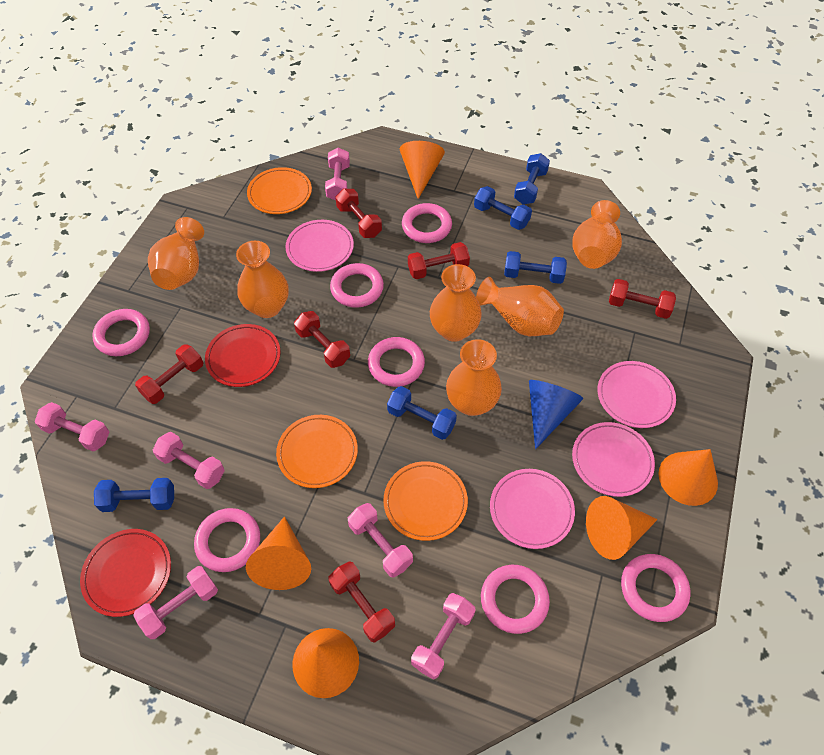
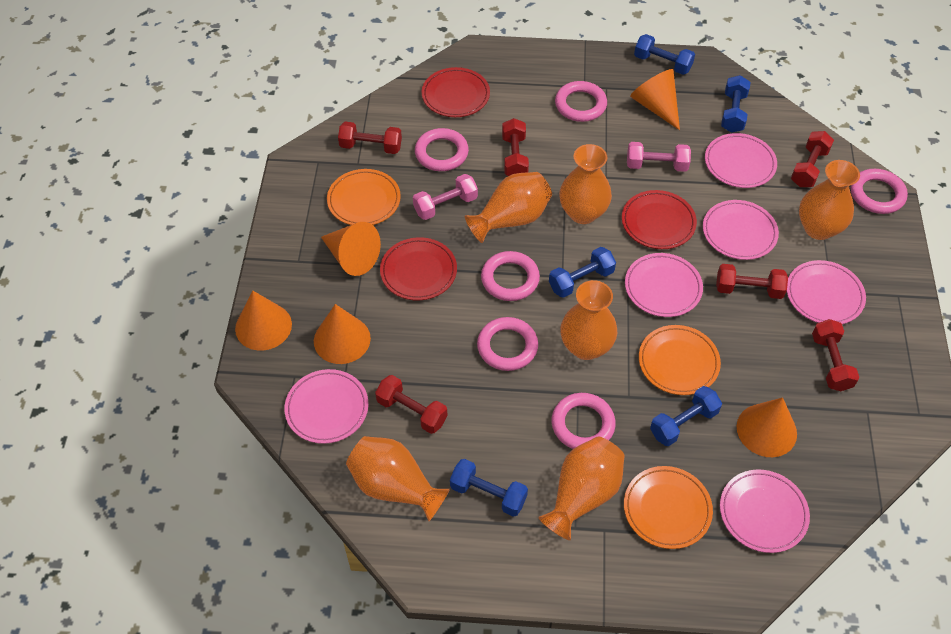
blue cone: [529,380,584,449] = 1 -> none = 0
pink dumbbell: [35,402,109,451] [133,566,218,639] [153,432,225,489] [325,148,350,201] [348,503,413,578] [411,593,476,680] = 6 -> [413,174,478,220] [627,142,691,172] = 2
pink plate: [285,220,354,272] [490,469,575,549] [572,422,655,497] [598,361,676,428] = 4 -> [284,369,369,444] [625,253,703,317] [703,200,779,260] [705,133,777,188] [720,469,810,553] [787,260,866,324] = 6
pink ring: [92,309,150,356] [194,508,260,572] [330,263,384,308] [368,337,425,387] [402,203,452,243] [481,565,550,634] [621,554,690,622] = 7 -> [415,128,469,171] [477,317,538,371] [481,251,540,301] [551,393,616,449] [555,81,607,122] [851,169,908,214] = 6
red plate: [80,529,171,617] [205,324,281,387] = 2 -> [380,237,457,300] [422,67,490,117] [622,190,697,249] = 3

